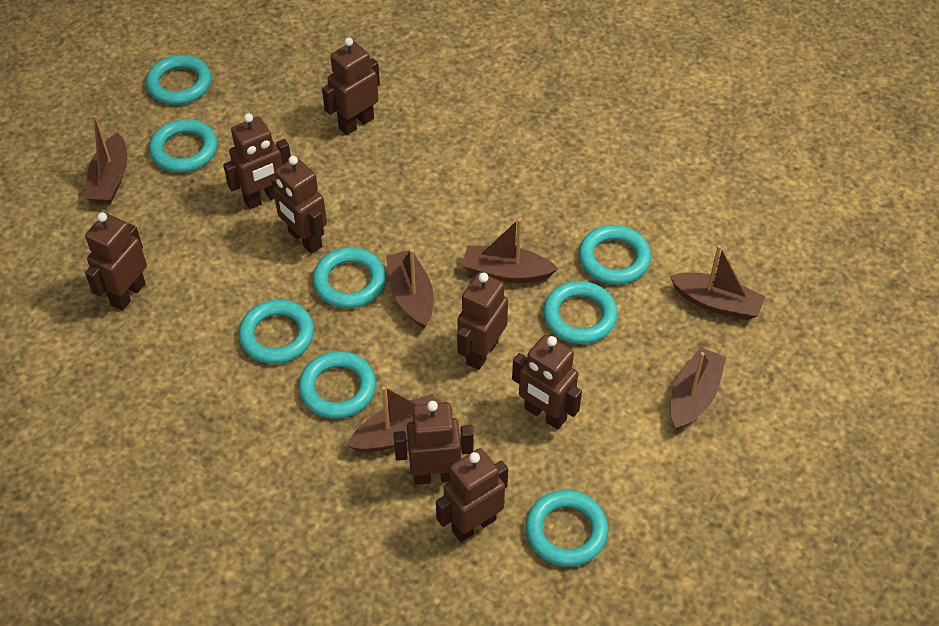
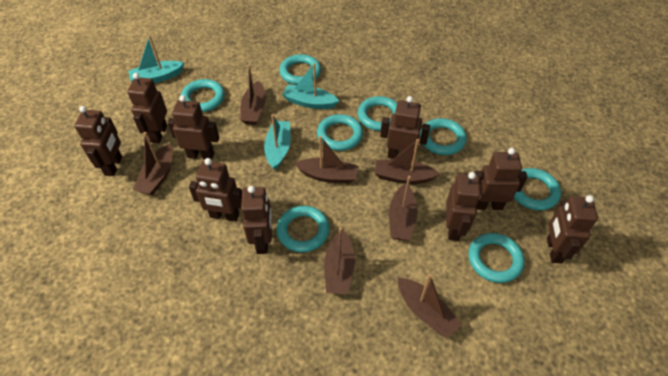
brown boat: [85,115,127,204] [347,386,438,453] [386,249,434,329] [463,218,558,283] [669,245,765,320] [671,347,726,430] = 6 -> [133,132,173,195] [240,65,266,125] [294,136,358,184] [324,227,355,294] [375,139,440,184] [389,176,418,241] [398,274,462,339] = 7
brown robot: [85,212,147,311] [223,113,291,209] [271,156,327,254] [322,37,380,135] [393,401,473,485] [436,448,508,542] [457,272,508,370] [512,335,582,429] = 8 -> [74,106,122,176] [127,73,167,143] [167,95,220,160] [189,158,242,222] [241,186,272,254] [380,96,430,160] [446,172,481,241] [474,148,527,210] [547,195,598,263] = 9
turquoise boat: none = 0 -> [128,35,184,83] [264,114,291,170] [282,63,339,109] = 3

